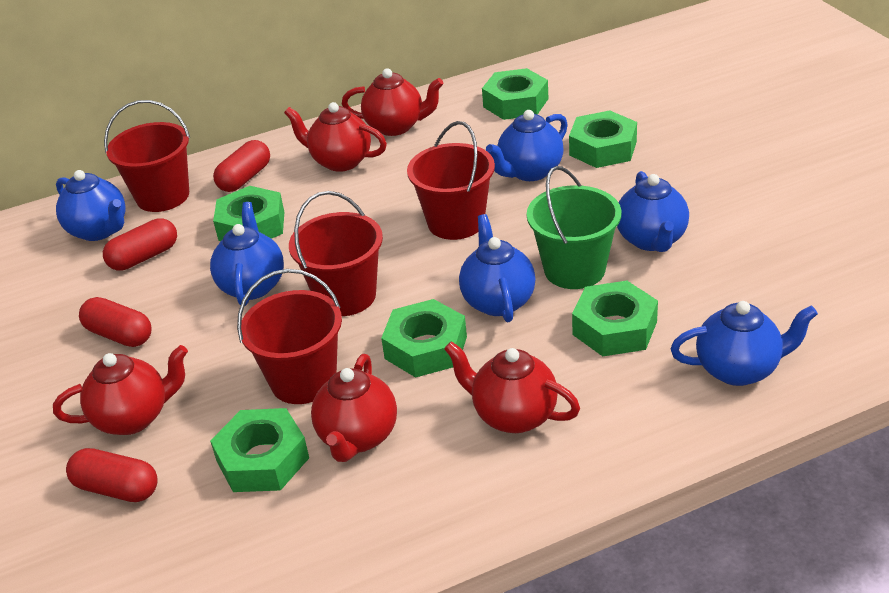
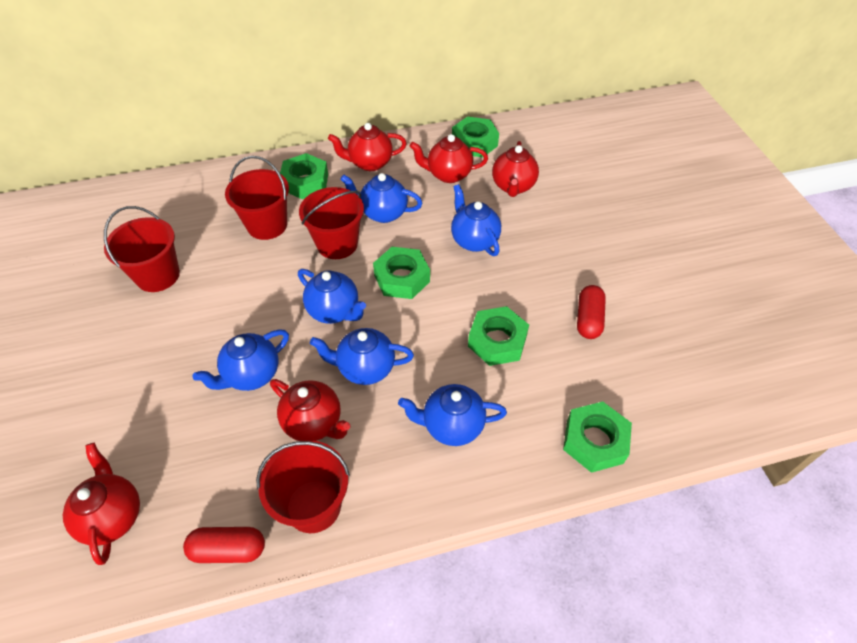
green bucket: [527,166,621,289] = 1 -> none = 0
green nut: [210,408,309,492] [213,186,284,241] [381,299,467,378] [482,68,548,120] [569,110,637,168] [572,281,658,356] = 6 -> [280,153,328,199] [373,247,430,299] [452,116,499,158] [468,306,529,366] [563,402,632,473] = 5
red capsule: [66,448,158,502] [79,297,152,347] [103,218,177,271] [213,140,270,192] = 4 -> [183,527,265,563] [577,285,606,339] = 2

